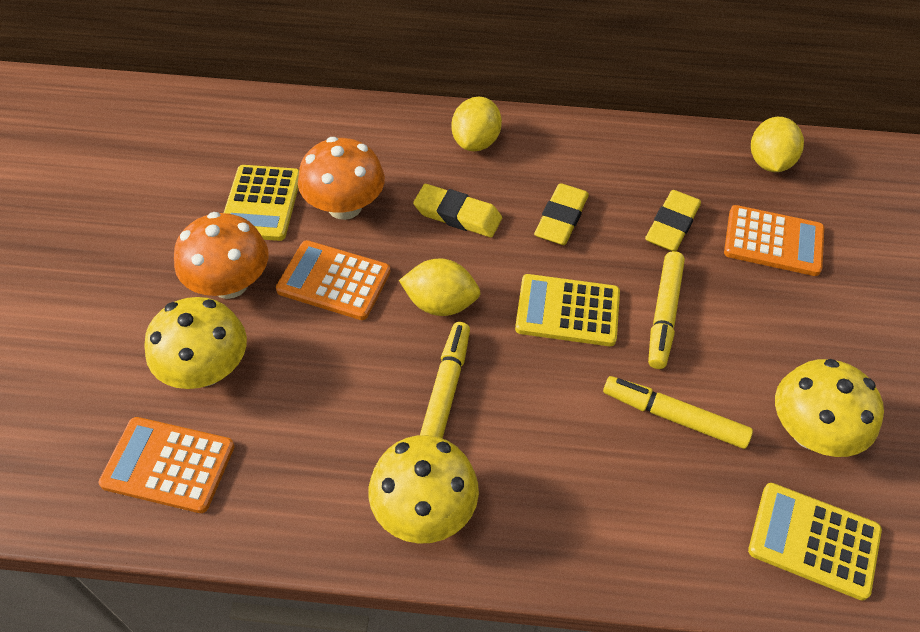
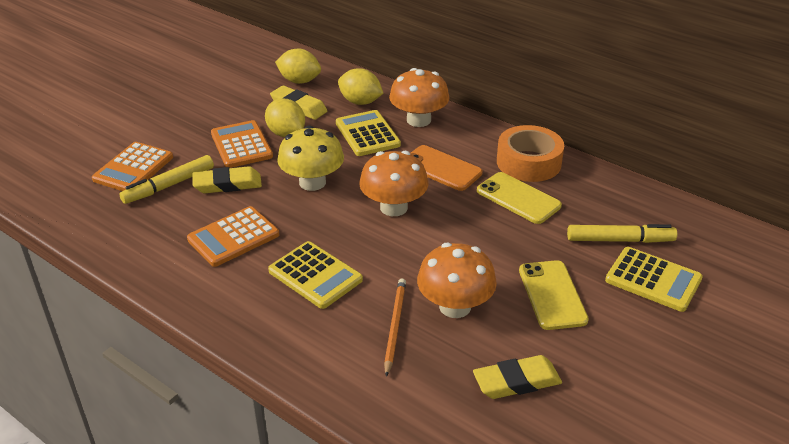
orange mushroom: [174,212,268,299] [298,137,385,220] = 2 -> [359,151,429,216] [389,68,450,127] [417,243,497,318] = 3
orange pencil: none = 0 -> [384,278,406,377] = 1
orange phone: none = 0 -> [410,145,482,191] = 1
orange tape: none = 0 -> [497,125,564,182] = 1
yellow marker: [420,322,470,438] [603,376,753,449] [648,251,685,369] = 3 -> [119,155,214,204] [567,224,677,243] = 2
yellow mushroom: [144,297,247,389] [368,435,479,544] [775,359,884,457] = 3 -> [277,125,344,191] = 1
yellow phone: none = 0 -> [477,172,562,224] [519,260,589,330] = 2

